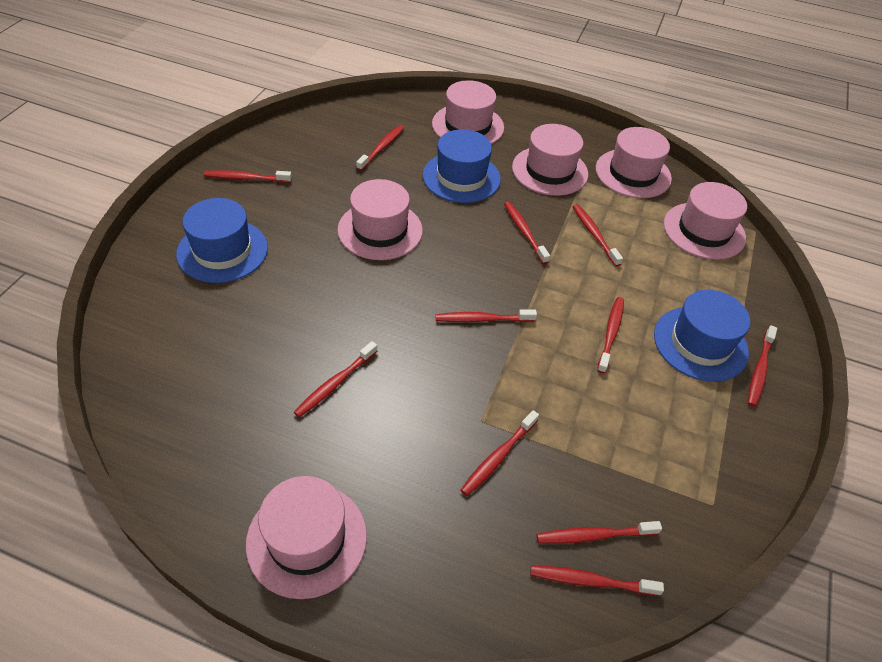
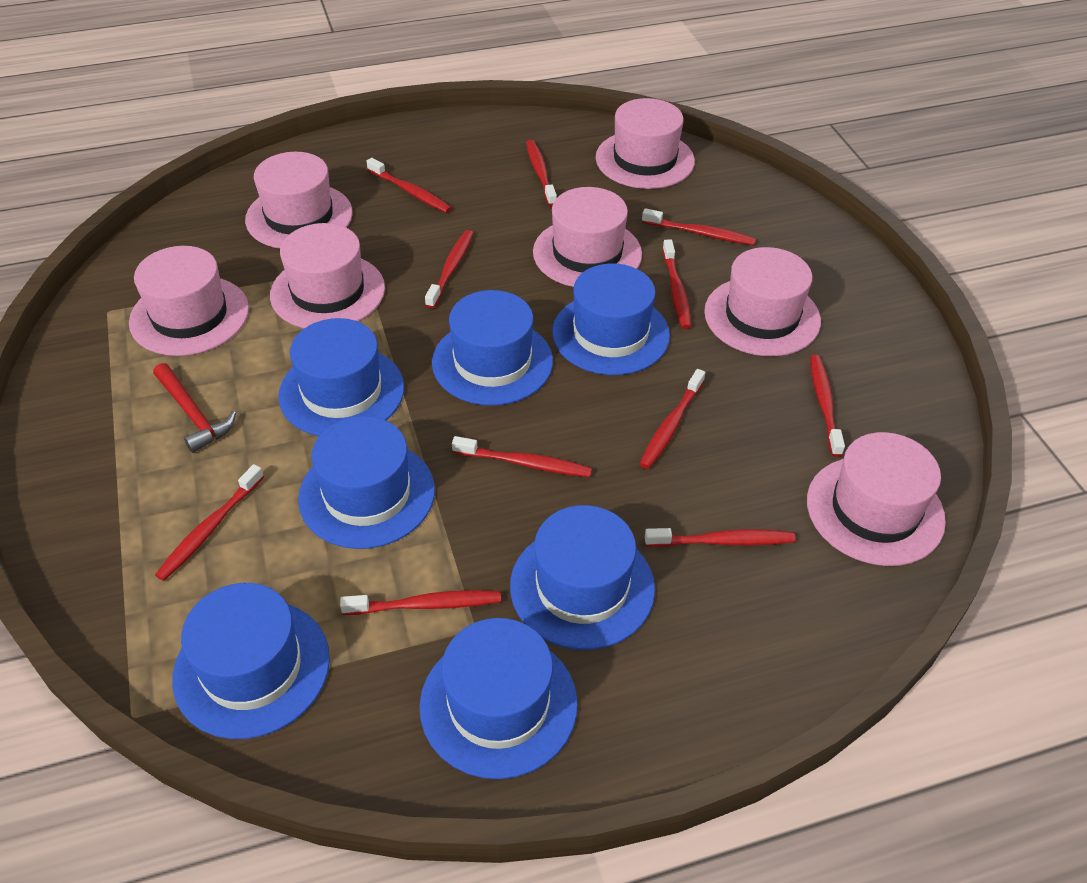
blue hat: [176,198,268,283] [423,129,501,203] [654,290,750,382] = 3 -> [172,583,330,739] [278,318,404,436] [298,416,435,549] [420,618,578,779] [432,290,553,406] [510,505,655,650] [552,264,670,375] = 7
pink hat: [246,476,367,599] [337,179,423,260] [432,80,504,144] [512,124,588,196] [596,127,672,198] [664,182,747,260] = 6 -> [129,246,249,356] [245,152,353,249] [270,223,385,328] [533,187,642,287] [596,98,695,189] [704,247,821,356] [807,432,946,566] = 7
red hammer: none = 0 -> [153,363,236,453] = 1

